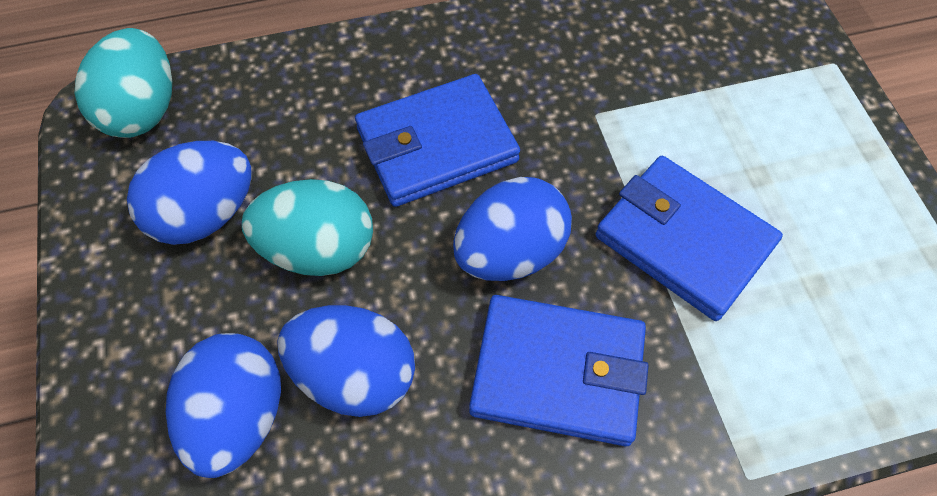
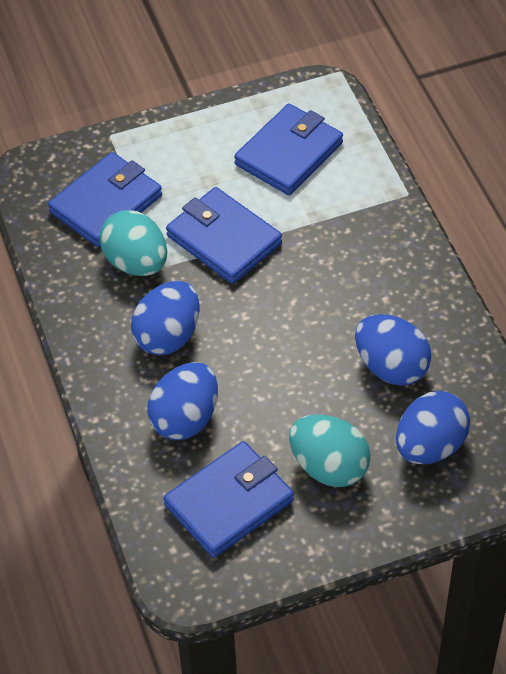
blue wallet: [355,74,520,207] [469,295,649,446] [595,156,783,321] = 3 -> [48,152,162,247] [163,441,294,558] [166,187,282,284] [234,104,343,195] = 4

